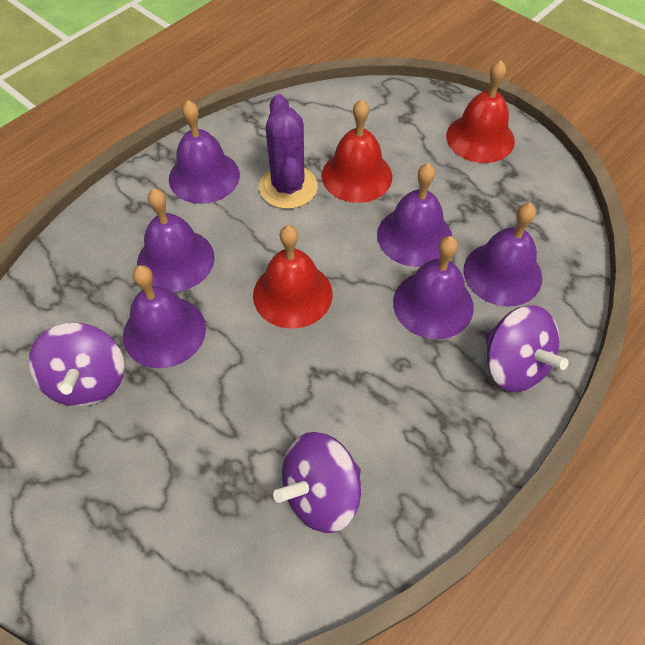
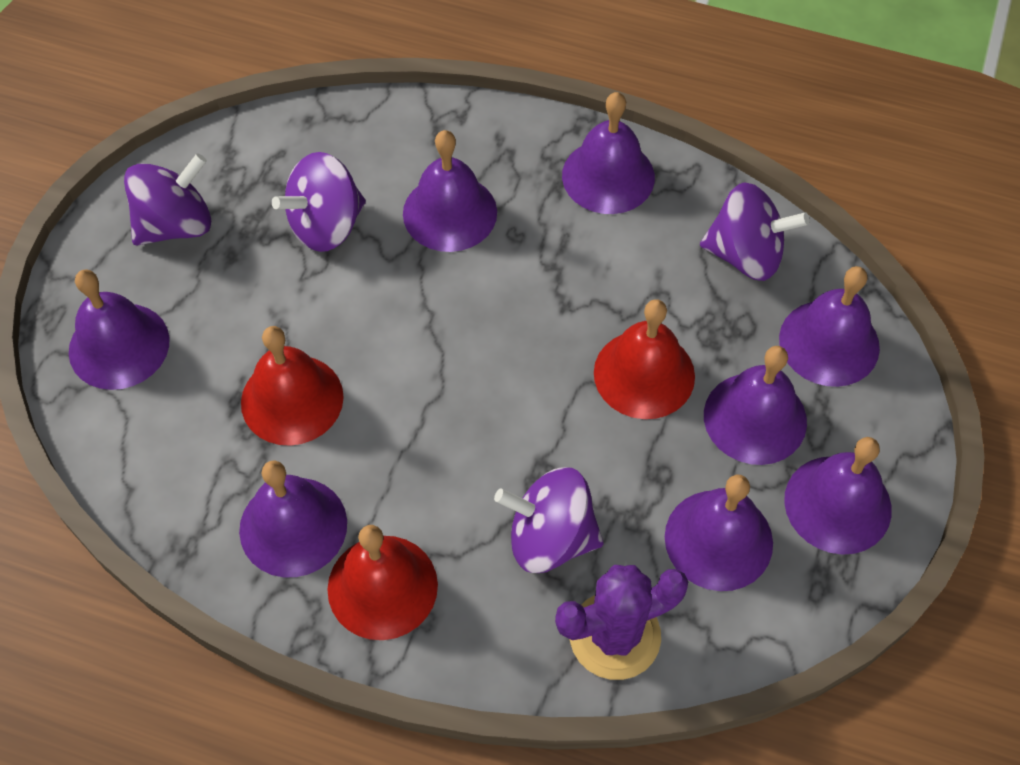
purple bell: [123,265,206,368] [137,189,215,292] [169,100,240,204] [377,163,452,267] [393,236,474,339] [464,203,542,306] = 6 -> [69,269,170,390] [239,460,347,577] [403,130,497,252] [562,92,655,214] [665,475,773,591] [704,346,807,465] [779,266,880,387] [784,437,892,555] = 8
purple spinning top: [28,323,124,407] [273,432,361,533] [485,305,569,392] = 3 -> [124,153,211,246] [272,152,366,252] [494,467,604,573] [700,182,810,281] = 4

